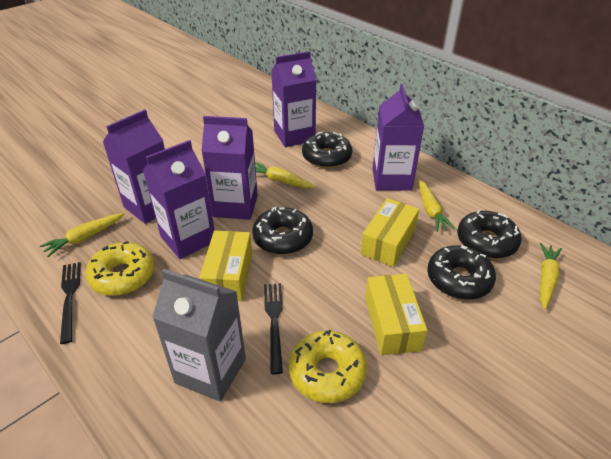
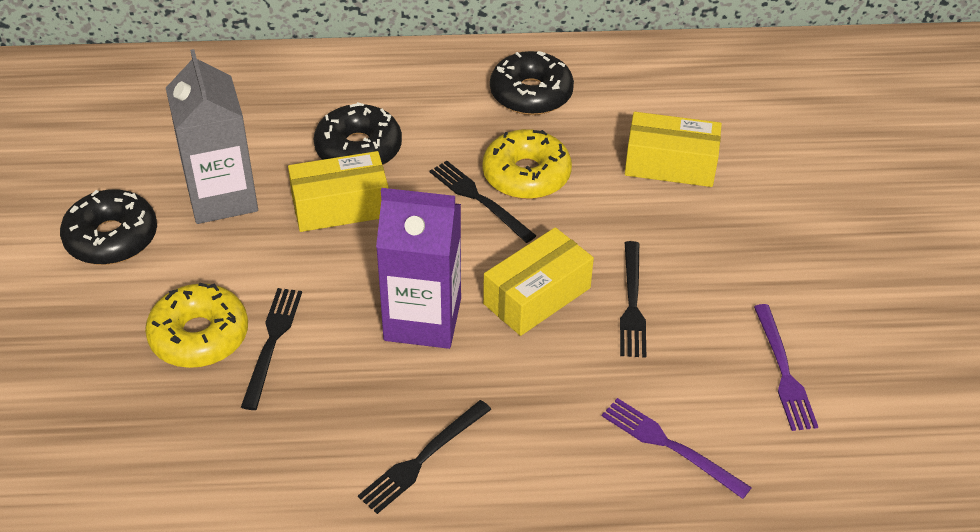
black donut: [252,207,313,255] [302,132,352,168] [427,246,496,300] [457,210,522,259] = 4 -> [60,189,157,265] [314,102,402,165] [490,51,574,115] = 3
black fork: [60,262,81,344] [264,283,283,374] = 2 -> [241,288,302,410] [358,400,492,514] [429,161,537,243] [620,241,646,358] = 4
purple carton: [103,109,165,224] [143,140,214,259] [201,116,258,220] [271,51,316,147] [372,84,424,191] = 5 -> [376,188,461,349] = 1
purple fork: none = 0 -> [602,398,752,499] [754,304,818,431] = 2
yellow carrot: [40,213,124,257] [255,162,315,188] [419,180,455,232] [540,243,562,310] = 4 -> none = 0

